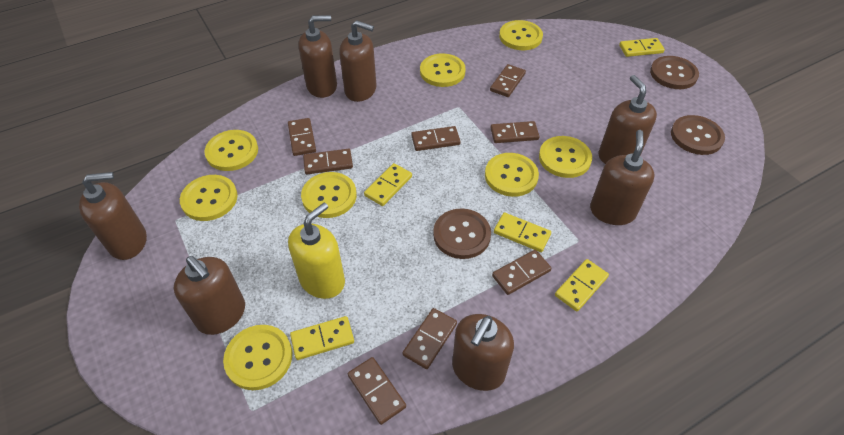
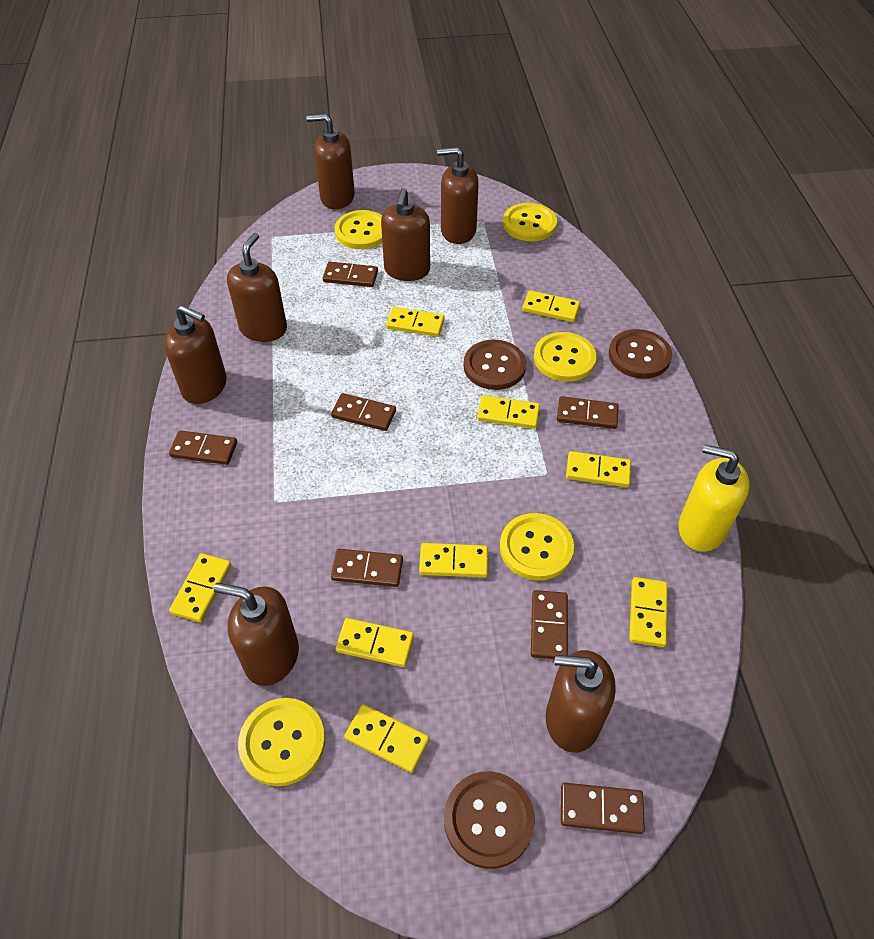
brown domino: [288,118,316,156] [303,149,353,175] [348,357,406,425] [402,308,457,369] [411,126,461,151] [490,64,526,97] [490,121,540,143] [492,250,552,295] = 8 -> [169,430,237,465] [323,262,378,287] [331,393,396,431] [331,549,403,587] [531,590,568,659] [557,396,619,429] [561,783,645,834] = 7
yellow button: [180,175,238,221] [204,130,258,171] [223,325,292,390] [301,172,357,218] [420,53,466,87] [485,153,539,197] [499,20,543,50] [539,136,592,178] = 8 -> [238,698,325,786] [334,210,382,249] [500,513,574,580] [503,203,557,241] [534,332,597,382] = 5
yellow domino: [290,316,354,360] [364,163,412,206] [494,212,551,252] [555,259,609,311] [619,38,665,57] = 5 -> [169,553,231,622] [336,618,414,667] [344,704,429,773] [386,307,445,337] [419,543,488,578] [477,395,540,429] [522,290,580,322] [566,451,631,487] [629,577,668,647] = 9

